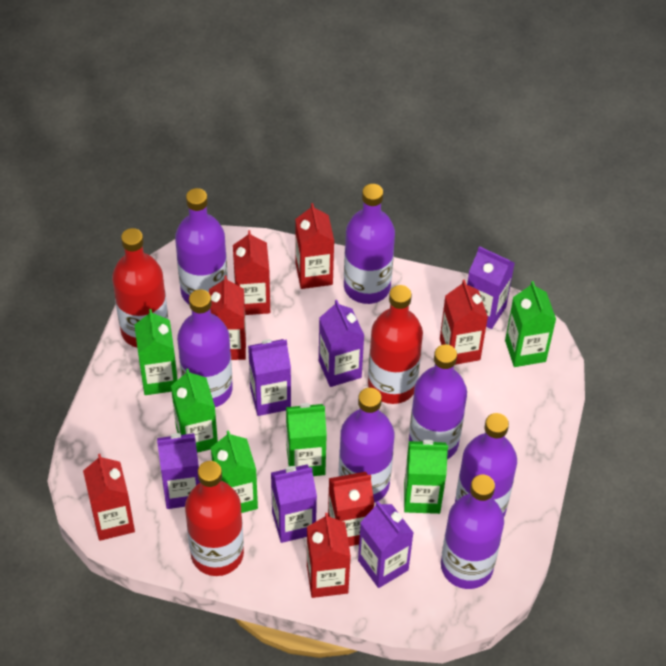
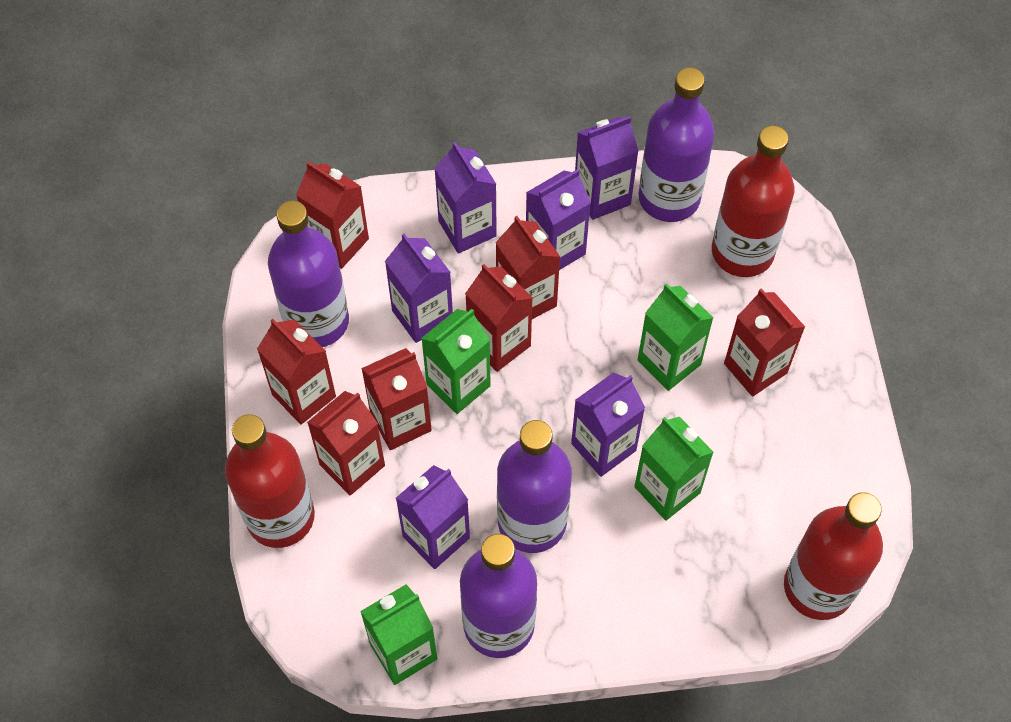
green carton: [135,309,178,395] [171,369,218,453] [211,430,258,513] [286,403,327,476] [404,440,448,514] [505,281,556,367] = 6 -> [360,584,437,685] [421,309,491,414] [634,417,714,521] [638,283,713,391] = 4
purple bottle: [175,188,228,304] [177,289,233,407] [339,388,394,503] [344,184,395,304] [409,344,467,459] [441,475,504,589] [455,413,517,517] = 7 -> [268,201,349,347] [460,534,537,658] [497,420,572,553] [638,67,715,222] = 4

